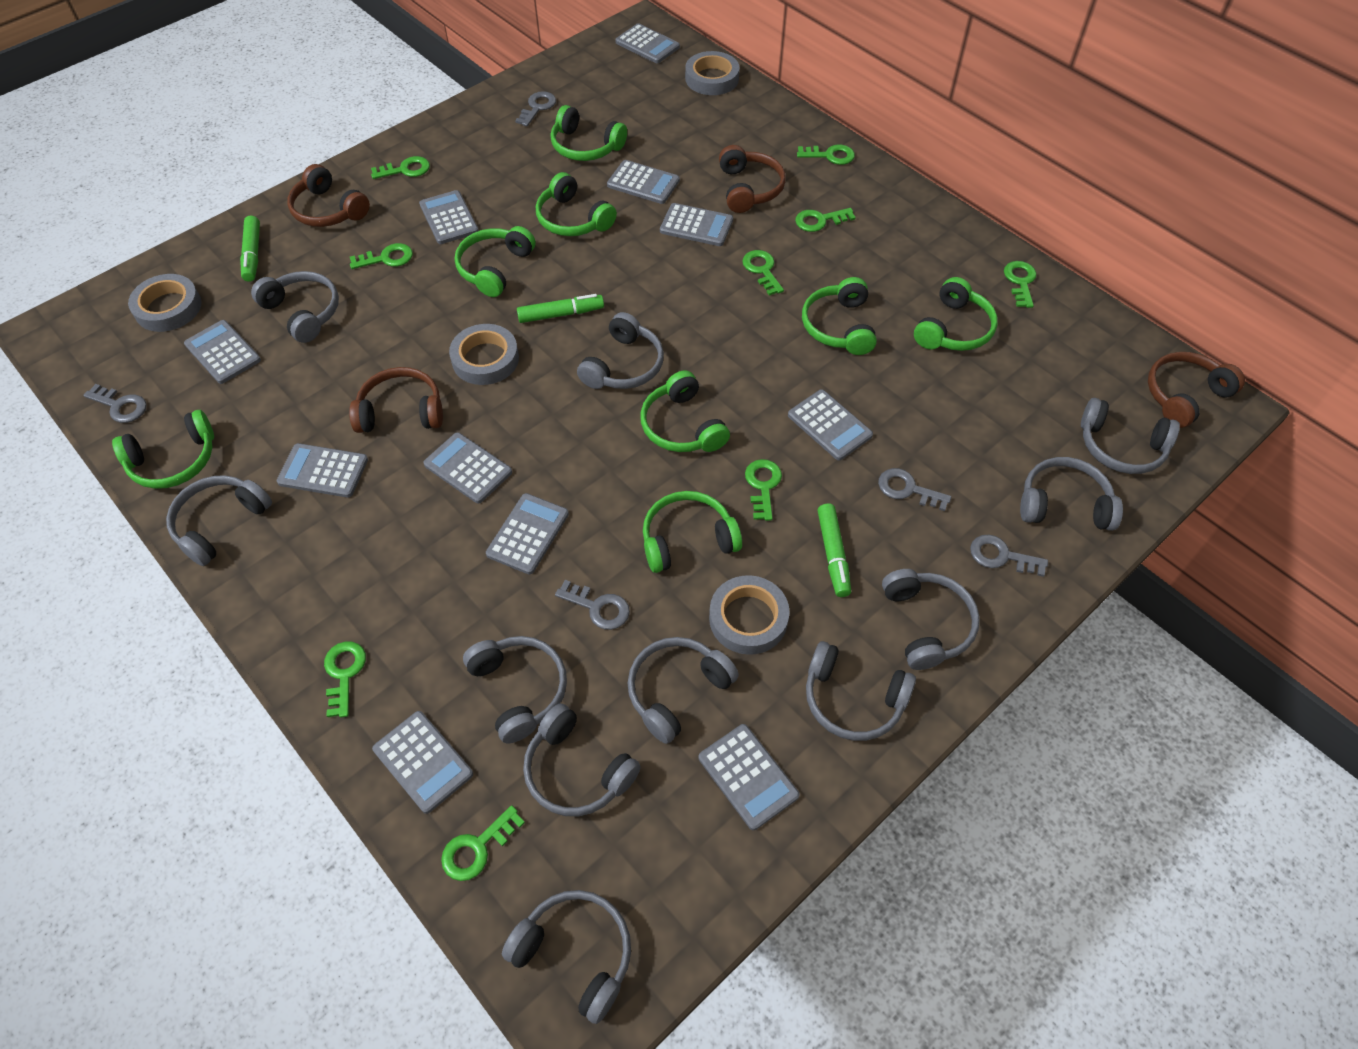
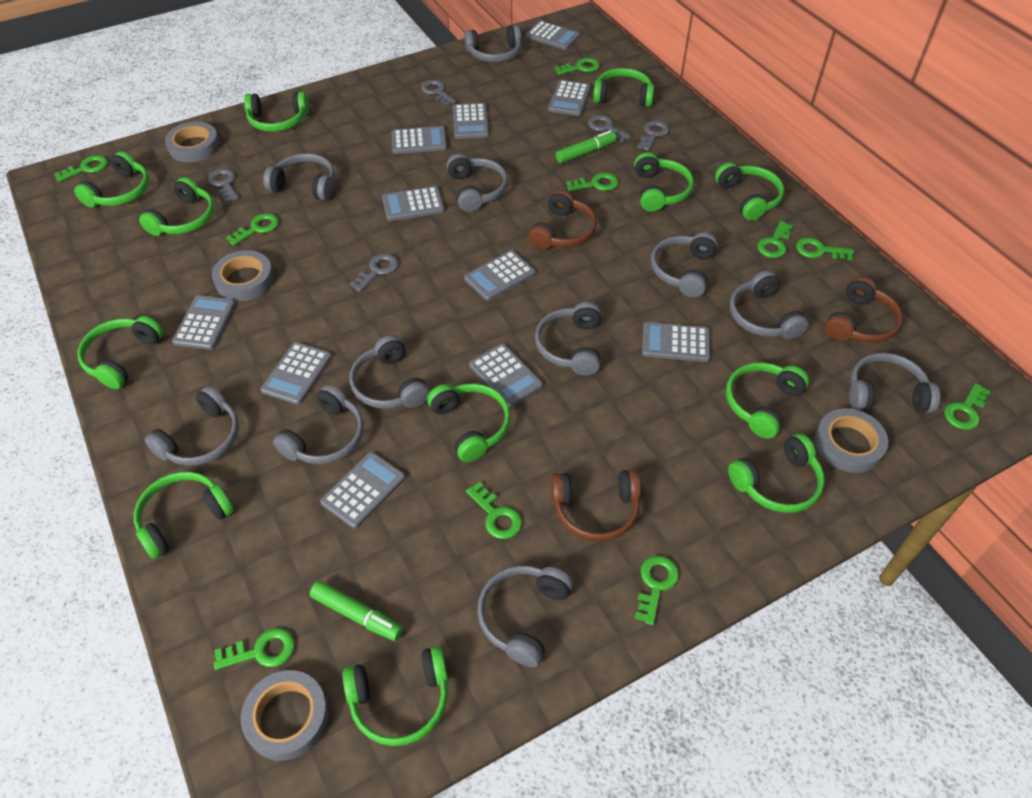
brown headphones: [287,164,370,227] [349,367,443,433] [719,145,786,213] [1148,352,1245,428] = 4 -> [528,189,597,250] [551,469,641,542] [825,276,903,343] = 3
green headphones: [112,410,214,489] [455,226,535,297] [536,172,617,236] [550,105,627,161] [640,370,730,452] [643,491,742,573] [802,277,877,355] [914,277,998,351] = 8 -> [74,151,149,208] [78,316,164,389] [134,472,234,559] [139,177,214,236] [244,91,309,132] [343,646,448,746] [427,383,511,462] [593,68,654,107] [634,152,694,212] [715,162,784,221] [726,362,809,439] [728,434,825,513] = 12
green key: [324,642,366,718] [350,243,413,269] [371,156,430,179] [441,805,525,881] [742,250,784,296] [745,459,782,521] [795,208,856,232] [797,145,855,165] [1004,261,1037,308] = 9 -> [54,155,108,182] [214,628,294,670] [226,213,279,246] [466,482,522,539] [555,58,600,75] [566,173,618,191] [635,556,679,625] [757,221,793,258] [796,237,854,260] [944,383,991,430] = 10
green marker: [240,216,260,282] [517,294,604,323] [817,504,851,597] = 3 -> [310,581,403,641] [556,130,616,163] = 2

